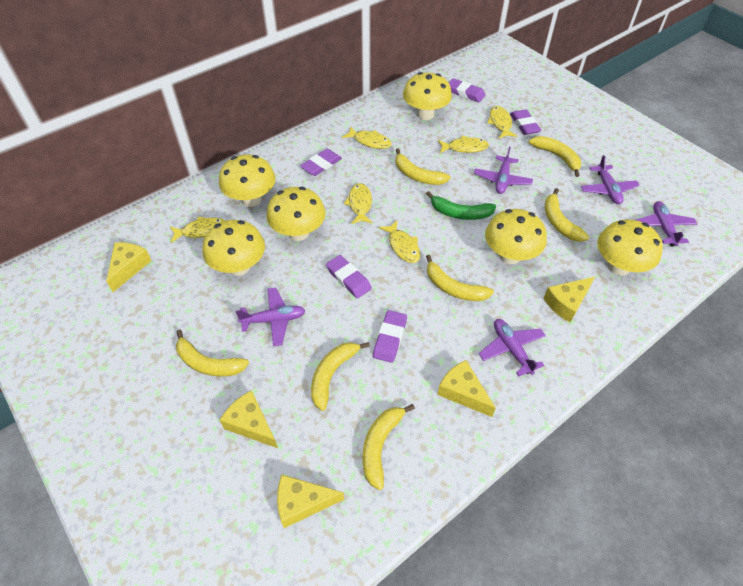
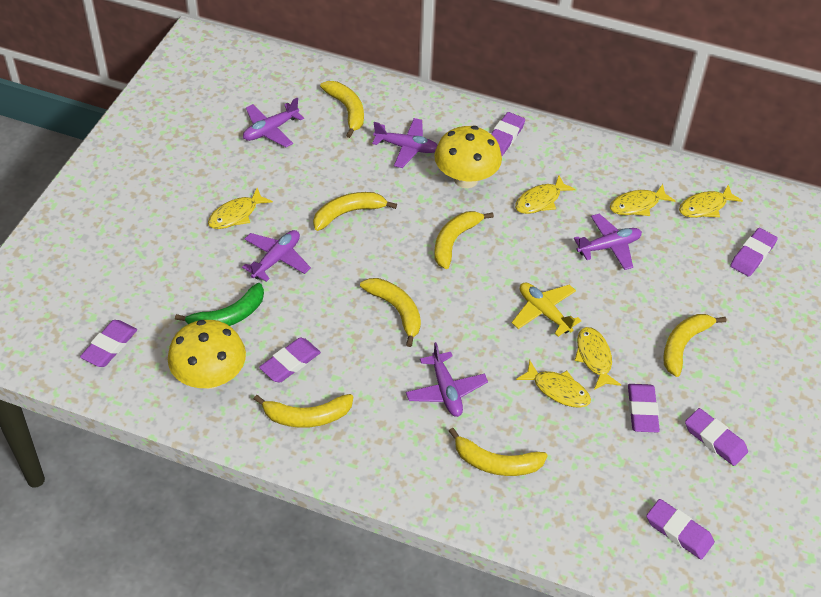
purple eraser: [300,149,342,176] [326,255,372,299] [373,310,407,363] [449,78,485,102] [510,109,541,135] = 5 -> [80,320,137,367] [259,338,321,383] [491,112,525,156] [628,384,660,432] [646,499,714,560] [685,408,748,466] [730,228,778,277] = 7
yellow cheese: [106,242,151,292] [220,390,278,448] [277,474,344,528] [437,360,496,417] [544,277,595,322] = 5 -> none = 0
yellow mushroom: [202,220,265,276] [219,154,275,207] [266,187,326,241] [403,72,452,120] [485,209,547,264] [597,219,663,275] = 6 -> [168,320,246,389] [434,126,502,188] = 2
yellow plane: none = 0 -> [512,282,582,337] = 1

